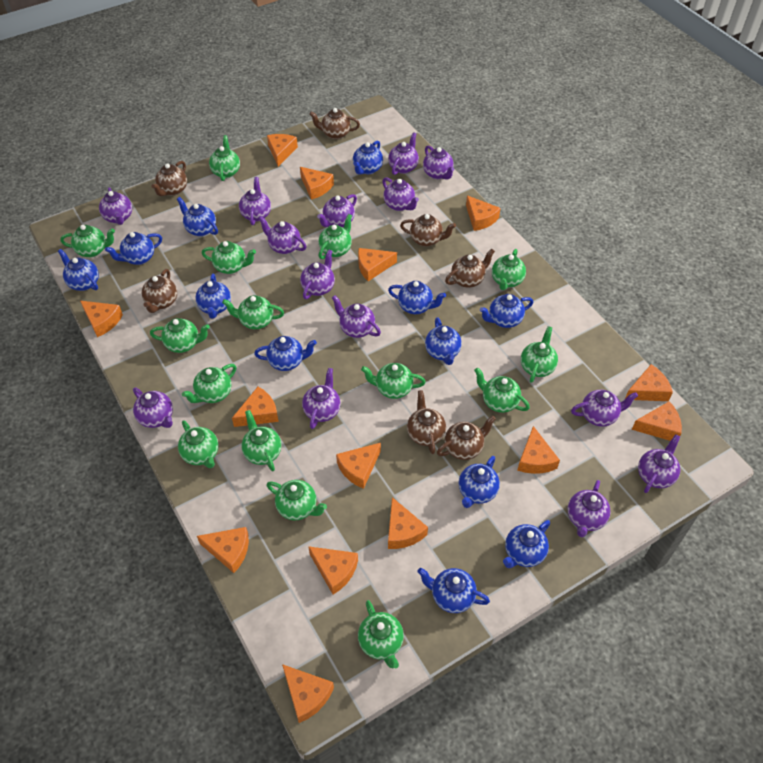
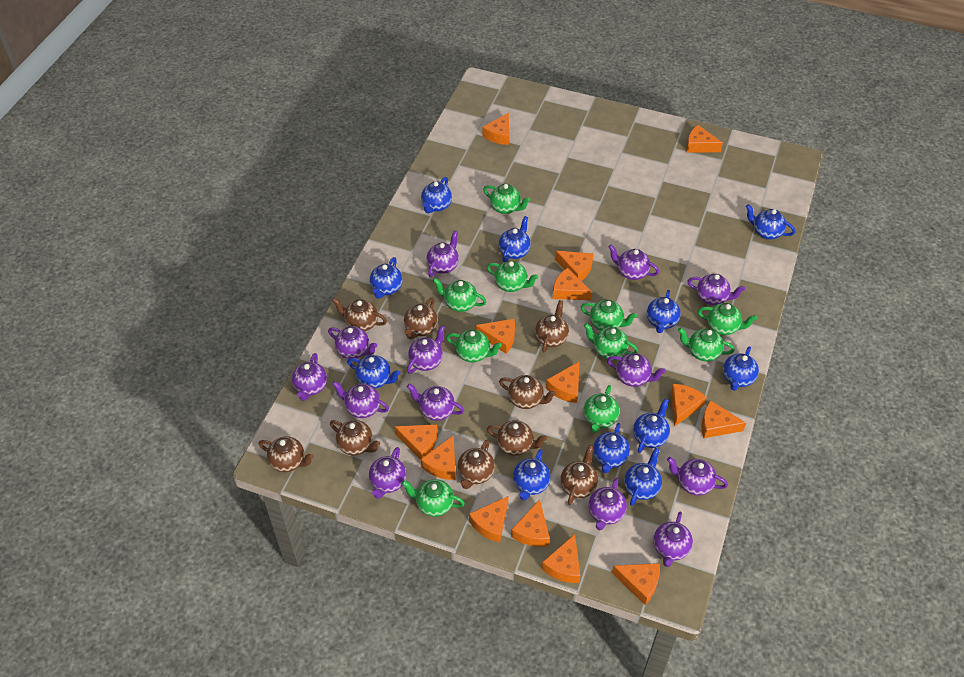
blue teapot: [58,249,99,291] [105,232,162,265] [177,197,218,236] [195,273,231,319] [254,336,317,371] [353,140,383,175] [388,281,446,314] [417,568,490,613] [425,317,462,365] [459,456,500,508] [480,294,533,328] [503,520,550,568] = 12 -> [347,355,401,389] [370,257,403,299] [421,177,452,213] [499,216,531,262] [513,449,551,500] [593,423,630,473] [624,448,662,506] [633,399,670,453] [647,290,681,333] [723,346,759,391] [746,204,795,240] = 11
brown teapot: [142,269,177,313] [151,161,187,196] [309,108,360,139] [400,214,456,247] [407,390,446,454] [437,416,496,460] [445,249,495,288] = 7 -> [258,436,313,472] [330,420,380,455] [332,297,387,331] [404,298,438,339] [457,439,495,489] [487,420,547,456] [499,375,556,409] [535,300,569,352] [561,445,598,505] = 9
green teapot: [60,225,115,257] [150,318,210,353] [178,420,218,468] [182,364,236,403] [201,241,256,274] [209,135,240,181] [222,295,284,329] [242,410,282,471] [267,480,327,521] [318,214,352,259] [358,600,404,668] [361,363,426,399] [474,368,530,413] [492,249,526,290] [521,326,558,383] = 15 -> [401,479,465,517] [433,278,486,312] [446,330,502,362] [483,184,530,214] [487,261,538,292] [581,300,637,331] [583,385,620,433] [584,323,638,360] [678,327,735,361] [698,303,757,335] = 10
purple teapot: [99,187,132,225] [133,388,173,428] [239,177,271,225] [259,216,306,254] [300,249,335,299] [302,368,341,429] [317,194,357,227] [332,295,381,338] [382,177,419,211] [388,132,419,175] [423,145,454,180] [567,480,611,537] [571,390,638,427] [638,434,680,493] = 14 -> [292,353,327,401] [328,326,377,359] [332,381,389,418] [369,447,406,499] [407,325,445,373] [407,384,464,421] [427,230,459,277] [588,478,627,530] [607,353,666,387] [609,245,659,280] [653,512,693,567] [667,457,728,495] [687,274,745,305] = 13

